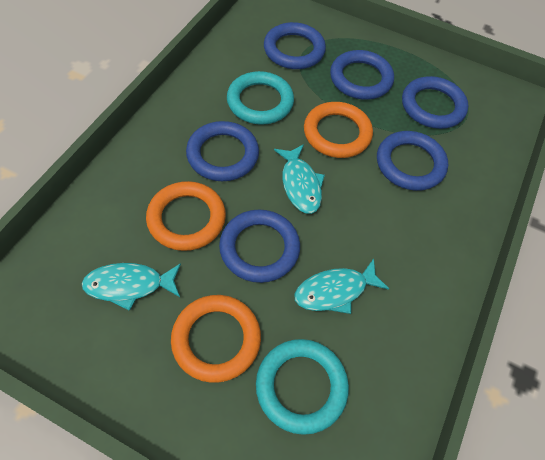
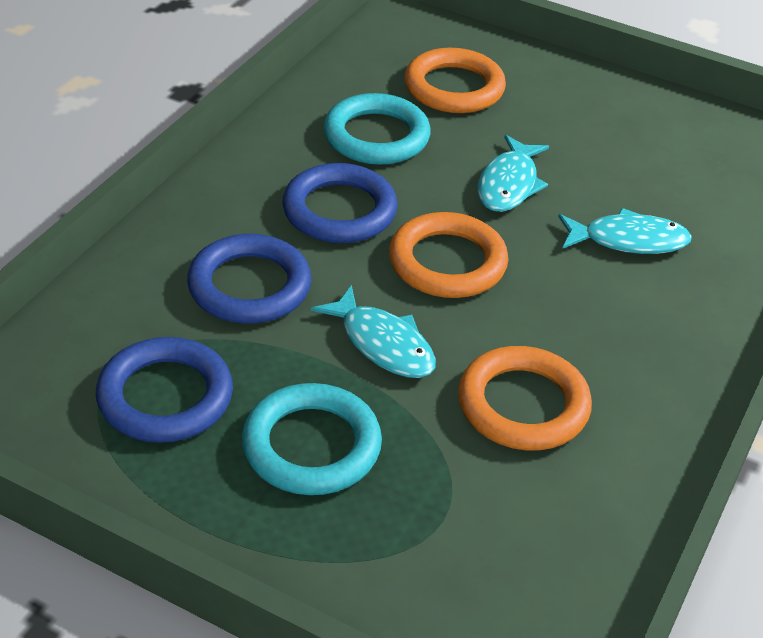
blue ring: [186,121,259,181] [219,210,300,283] [264,22,326,69] [330,50,394,100] [377,131,448,191] [402,76,469,129] = 6 -> [96,337,233,443] [187,234,312,324] [282,163,398,243] = 3

